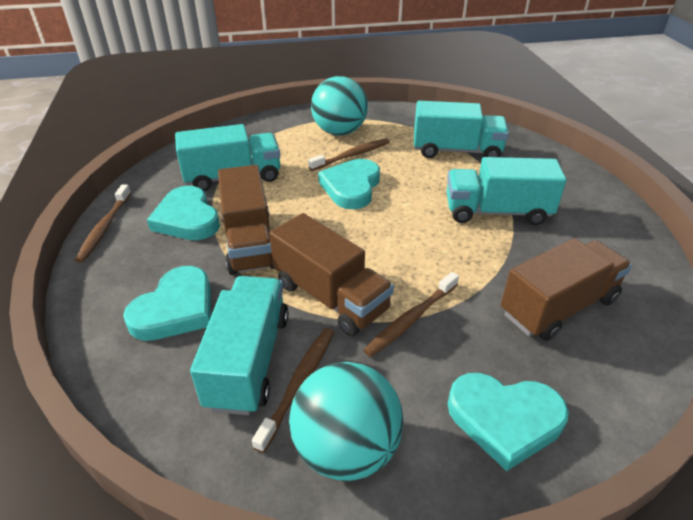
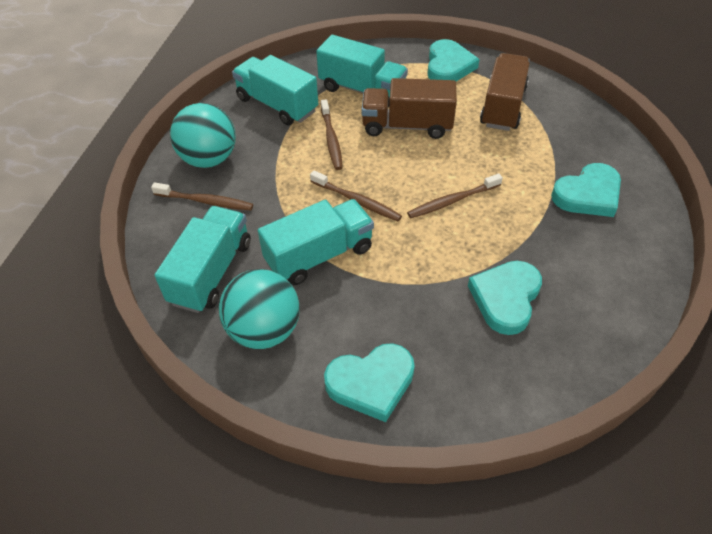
brown truck: [218,165,274,275] [269,213,394,336] [501,238,632,341] = 3 -> [362,78,457,139] [480,53,530,131] = 2

